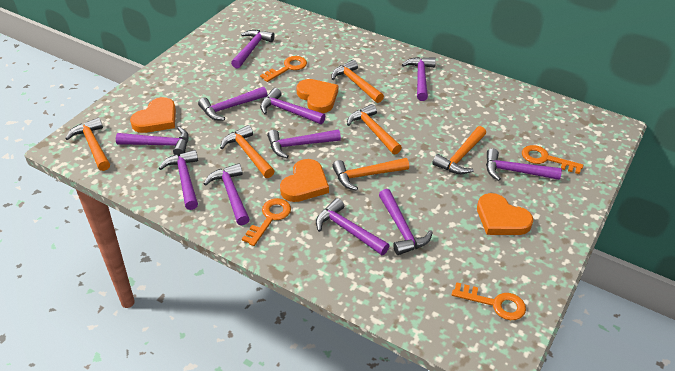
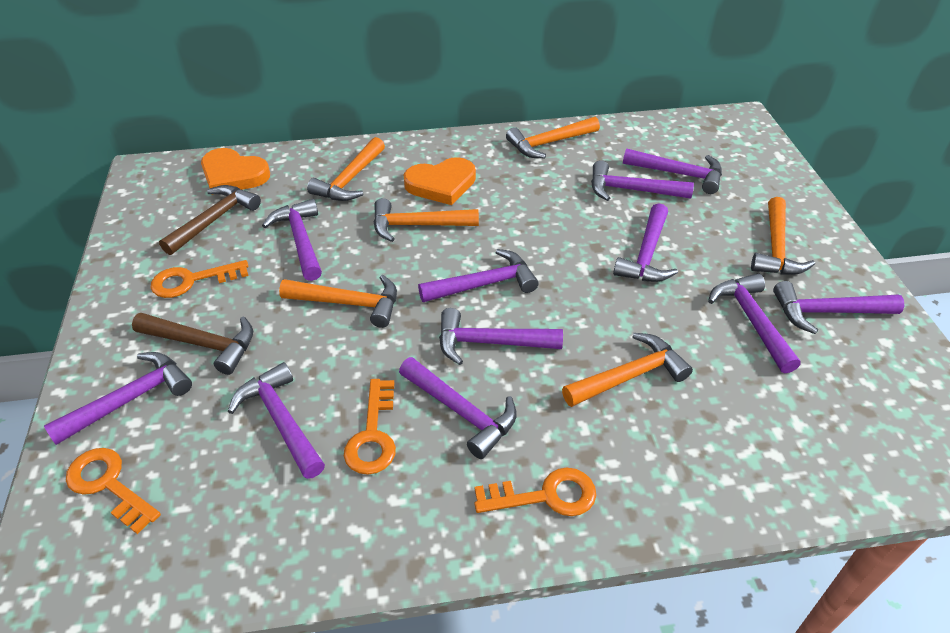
brown hammer: none = 0 -> [132,313,253,375] [159,185,261,255] = 2
orange heart: [130,97,176,133] [280,159,329,202] [296,79,338,113] [477,193,533,235] = 4 -> [201,148,270,195] [404,157,476,205] = 2

